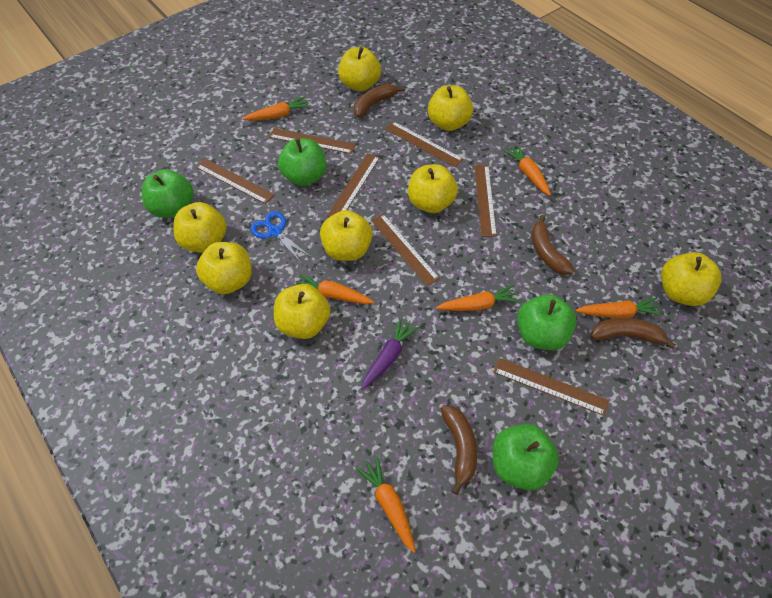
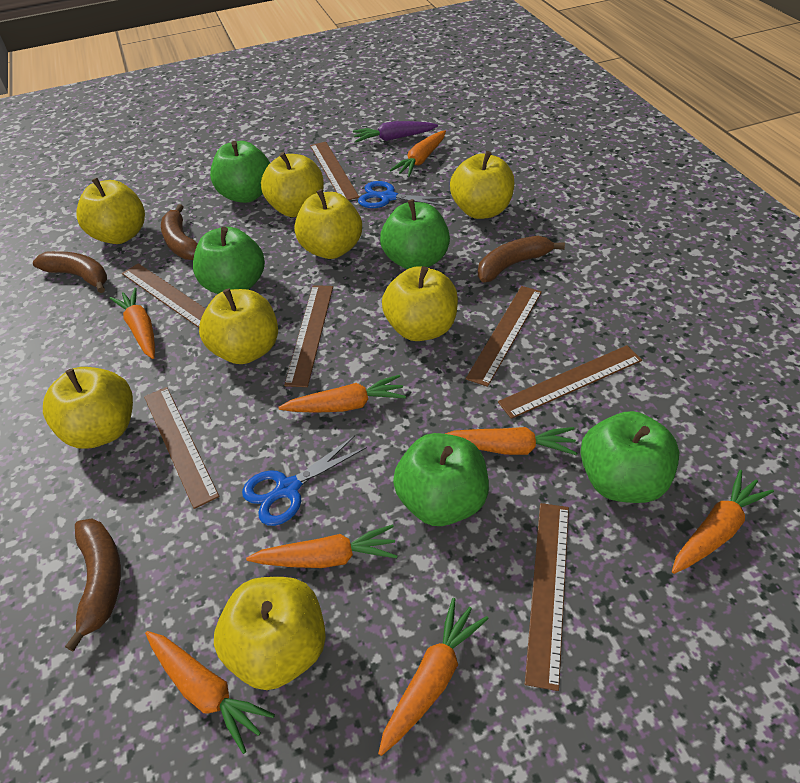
blue scissors: [251,211,312,264] = 1 -> [242,435,367,526] [358,181,450,208] = 2
green apple: [142,169,193,218] [278,138,326,186] [493,424,559,490] [517,294,576,350] = 4 -> [193,227,265,294] [210,141,270,203] [380,199,450,269] [393,433,489,526] [580,411,679,503] = 5
orange carrot: [242,96,310,121] [296,274,374,304] [355,455,416,553] [436,285,521,311] [503,144,551,196] [575,298,663,318] = 6 -> [110,288,155,359] [145,631,275,754] [246,525,397,568] [278,375,406,413] [378,598,489,756] [390,130,446,177] [445,427,577,455] [672,470,774,574] = 8

